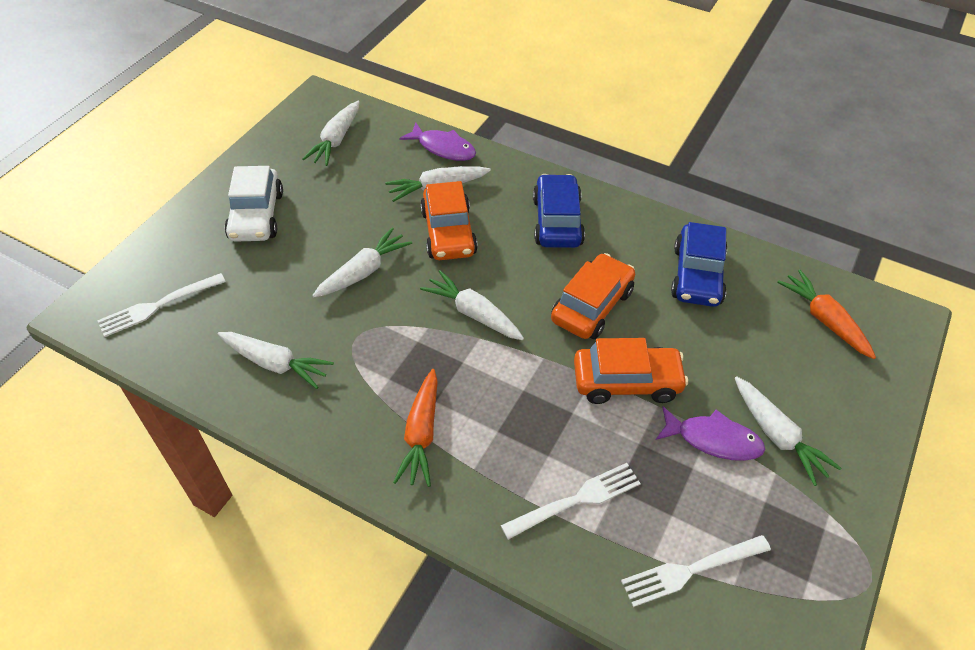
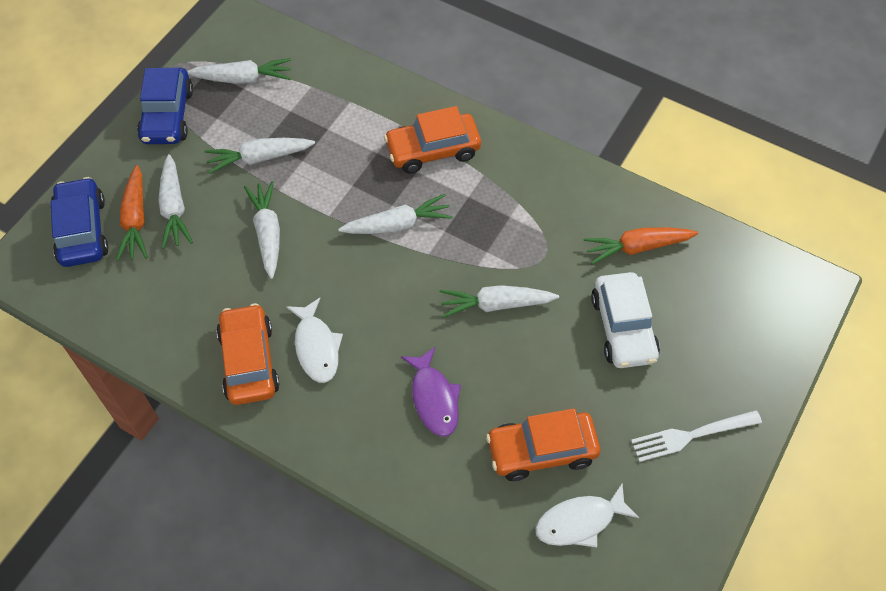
purple fish: [399,123,476,161] [656,406,765,461] = 2 -> [401,347,461,437] = 1
white fish: none = 0 -> [286,298,343,383] [535,484,639,548] = 2
white fork: [97,273,226,337] [501,463,641,540] [621,535,771,607] = 3 -> [631,410,762,462] = 1

